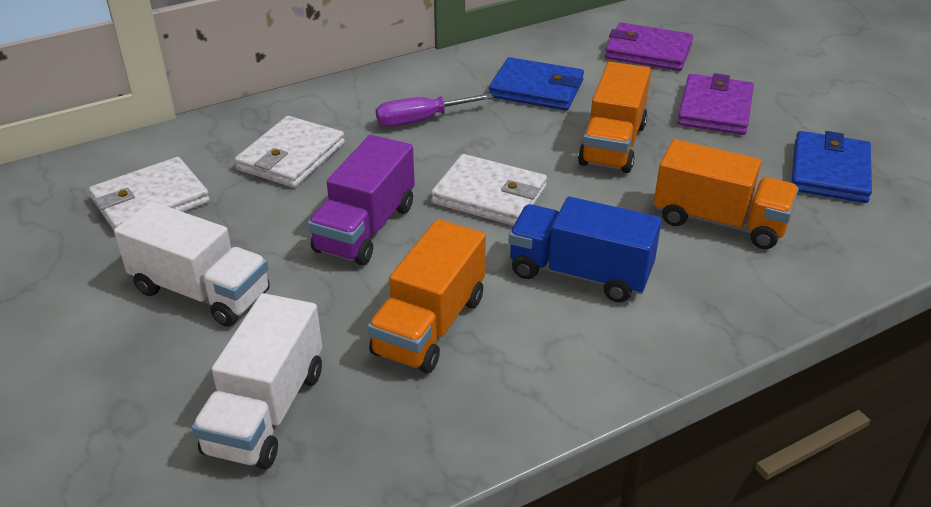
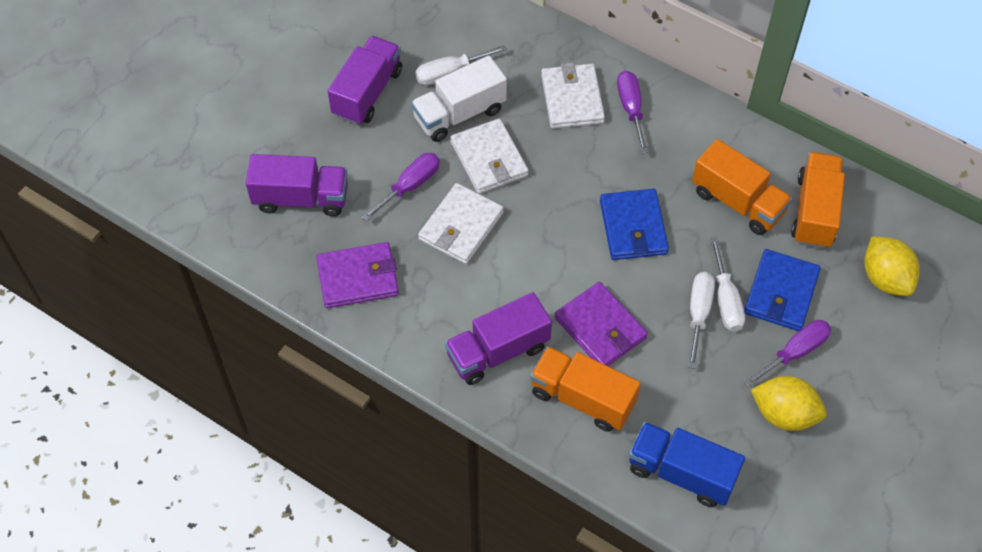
purple screwdriver: [376,93,493,127] = 1 -> [362,153,440,222] [617,71,648,153] [744,320,831,387] = 3
purple truck: [308,135,415,265] = 1 -> [246,154,348,217] [328,36,402,125] [445,292,552,385] = 3
white screwdriver: none = 0 -> [415,45,507,85] [688,272,715,369] [710,237,745,332] = 3
white truck: [114,201,270,327] [192,293,322,469] = 2 -> [411,56,507,142] = 1
yellow lemon: none = 0 -> [751,376,827,431] [864,236,920,296] = 2

